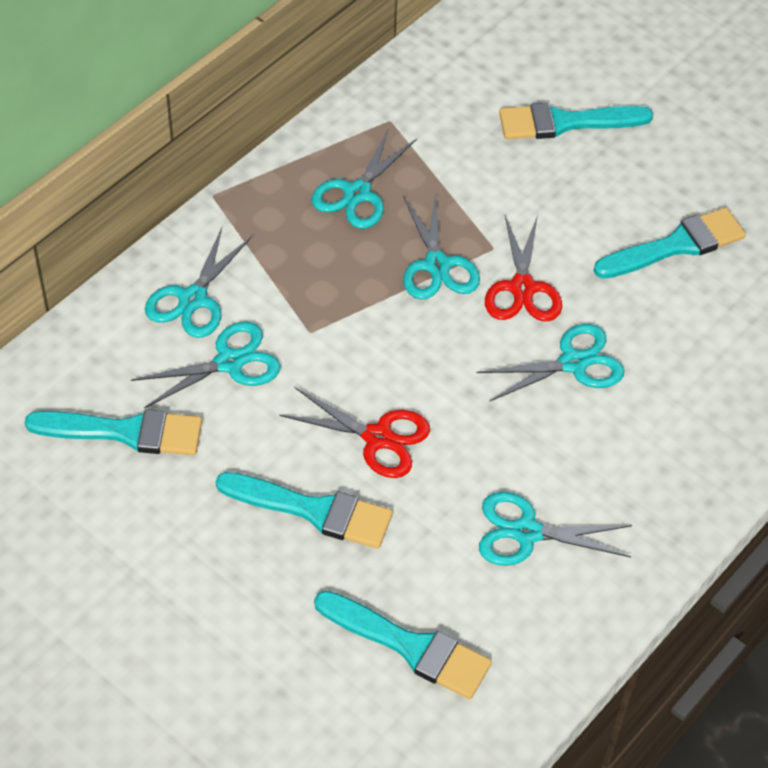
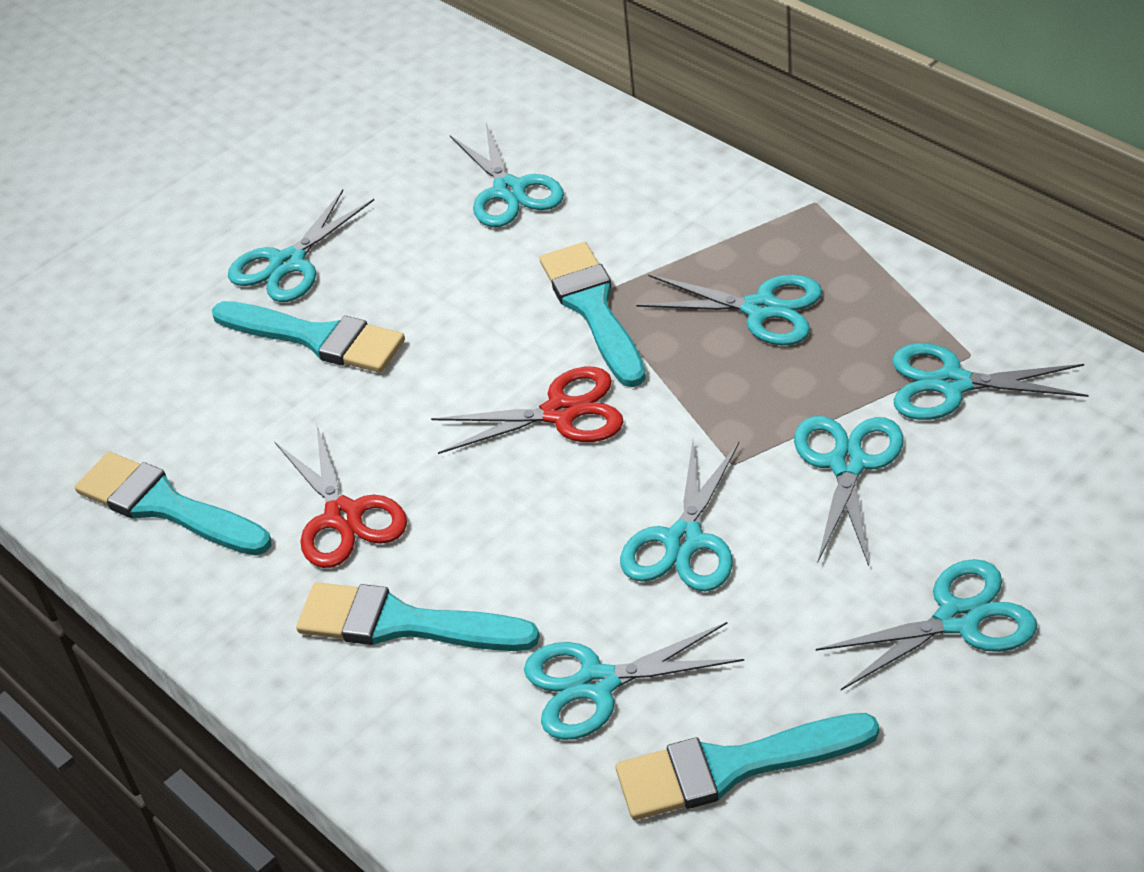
turquoise scissors: [131,322,280,408] [145,227,252,338] [311,128,417,229] [403,191,480,299] [477,324,624,402] [479,492,632,566] = 6 -> [228,190,374,302] [450,123,564,227] [524,622,744,740] [620,441,739,592] [636,274,822,345] [794,416,903,566] [816,559,1037,690] [892,343,1089,420] = 8

